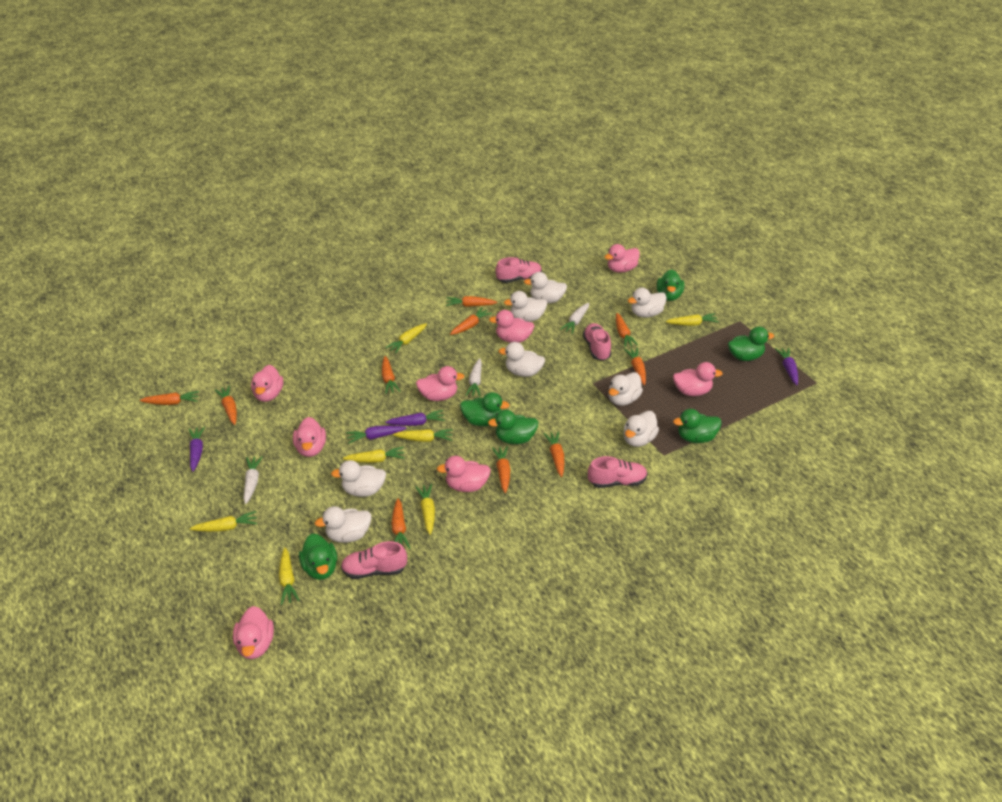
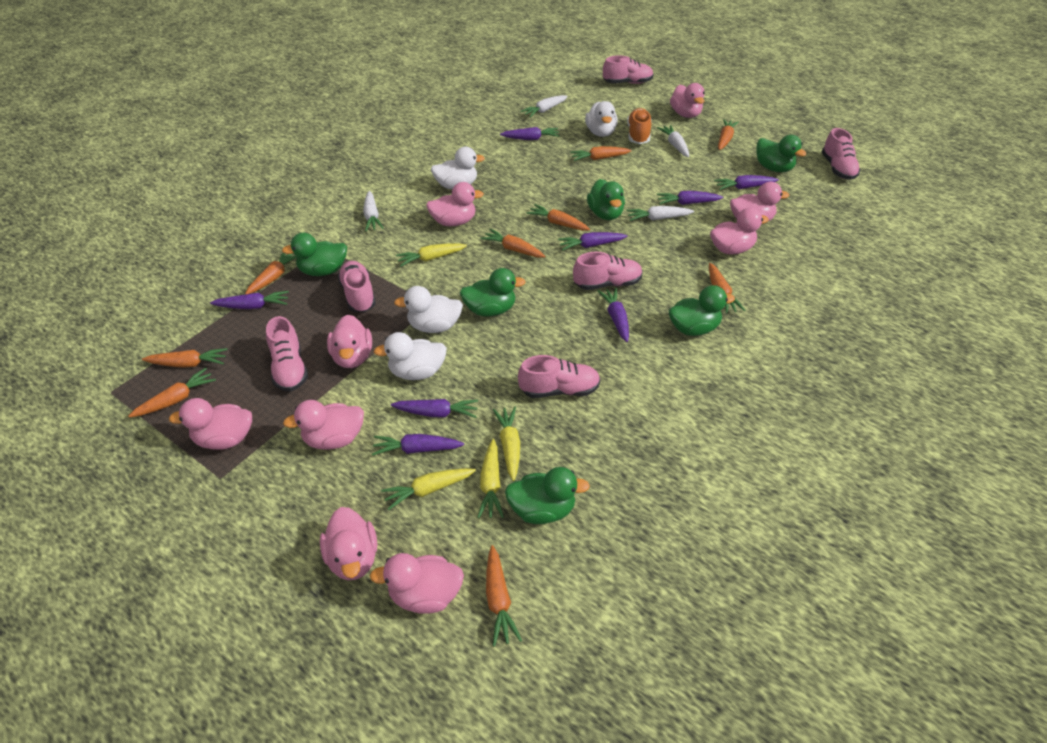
orange carrot: [140,391,199,405] [215,386,237,425] [382,356,400,394] [391,498,410,549] [446,296,498,307] [450,307,492,335] [492,446,510,493] [543,431,564,477] [616,313,638,347] [624,347,646,385] = 10 -> [128,368,216,418] [142,348,228,368] [245,253,297,294] [481,229,545,258] [486,545,522,646] [526,204,590,231] [570,146,631,161] [709,263,745,313] [718,119,739,150] = 9
orange shoe: none = 0 -> [627,108,652,144] = 1
pink duck: [233,606,274,659] [251,365,283,402] [293,417,326,457] [416,366,465,401] [437,456,491,492] [489,310,534,343] [605,244,640,273] [673,362,723,396] = 8 -> [169,398,252,450] [283,400,364,450] [320,507,377,580] [327,314,372,368] [370,553,464,614] [426,182,484,226] [670,83,705,118] [710,208,769,254] [730,182,789,221] = 9
pink shoe: [341,541,407,579] [496,257,542,283] [583,323,611,361] [588,456,647,488] = 4 -> [266,316,308,392] [338,261,376,312] [518,355,600,398] [573,252,643,290] [603,55,654,84] [822,128,861,180] = 6
purple carrot: [189,427,205,472] [346,425,407,444] [385,410,445,426] [775,348,798,385] = 4 -> [210,291,289,309] [372,434,464,456] [391,399,478,418] [500,127,560,140] [558,232,628,251] [598,288,629,342] [657,191,723,205] [714,175,779,190] = 8
white carrot: [243,456,263,504] [465,358,482,397] [560,303,589,334] = 3 -> [363,191,384,231] [521,95,568,117] [626,206,694,221] [657,125,689,157] = 4
white duck: [315,506,371,543] [331,460,386,497] [498,342,545,377] [504,291,547,322] [524,272,567,303] [608,372,643,406] [624,411,659,447] [628,288,667,318] = 8 -> [374,332,447,380] [394,286,463,333] [431,147,485,189] [585,101,618,137] = 4
yellow carrot: [190,511,257,532] [279,547,300,605] [343,447,405,463] [385,323,427,354] [393,429,453,442] [415,484,435,535] [666,313,719,326] = 7 -> [381,468,476,510] [396,244,467,267] [477,439,504,518] [493,407,520,481] = 4

